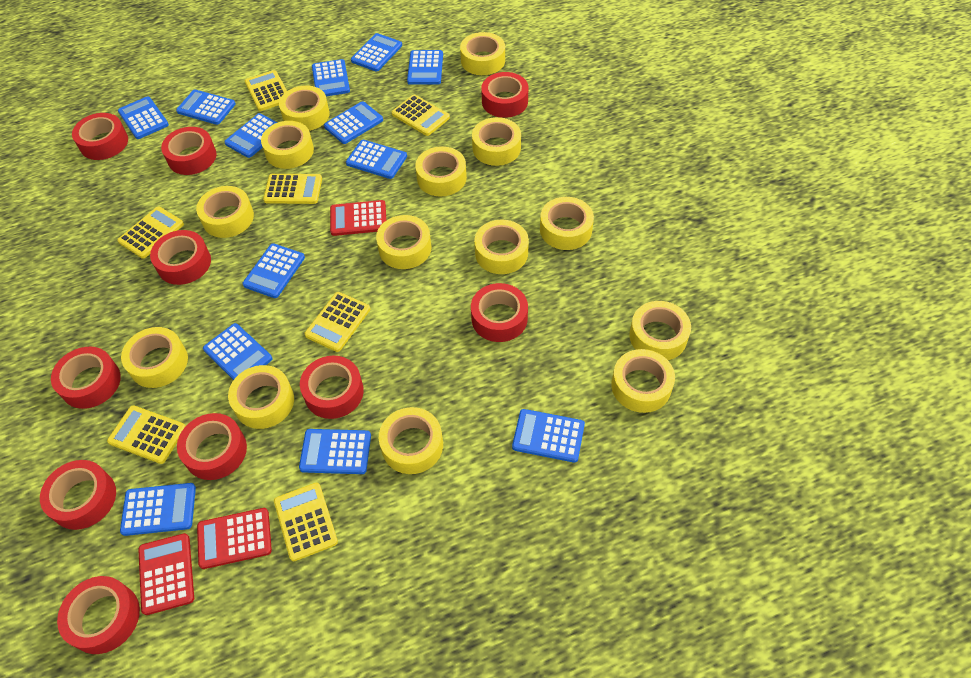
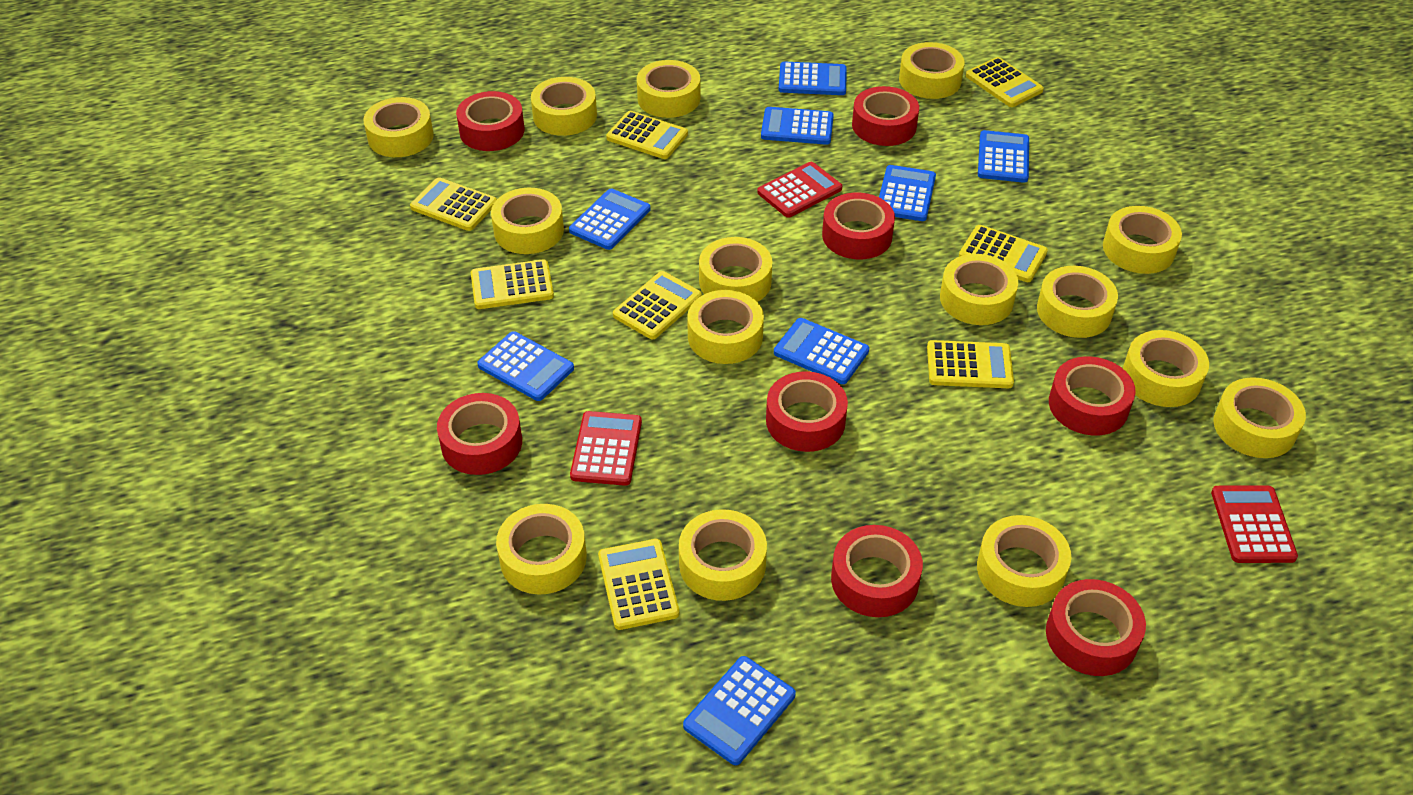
blue calculator: [118,96,169,139] [120,483,196,536] [176,89,236,125] [203,323,272,380] [224,113,278,158] [242,243,305,298] [299,429,371,474] [312,59,350,96] [324,101,383,144] [346,140,407,179] [351,33,402,72] [407,50,443,85] [512,409,585,463] = 13 -> [477,331,574,401] [569,188,650,250] [683,656,796,765] [761,107,834,145] [774,318,869,384] [779,61,847,95] [879,165,936,221] [978,130,1029,183] = 8
red tape: [40,460,116,530] [51,347,121,409] [57,576,140,654] [72,113,128,160] [150,230,211,285] [161,127,216,175] [177,413,247,480] [300,356,364,419] [471,283,528,342] [481,72,528,118] = 10 -> [437,393,522,475] [456,91,525,151] [766,371,848,452] [822,193,895,259] [831,525,923,617] [852,86,919,146] [1046,579,1146,676] [1049,356,1136,436] = 8
yellow calculator: [107,405,186,464] [118,206,184,259] [245,70,287,111] [263,174,322,204] [274,483,338,561] [304,292,370,352] [392,95,450,136] = 7 -> [410,177,497,231] [471,259,554,309] [598,539,679,630] [606,111,688,159] [613,271,702,339] [927,340,1014,388] [959,225,1048,282] [966,57,1044,107] = 8
yellow tape: [121,327,188,388] [196,186,254,238] [228,365,294,429] [261,121,314,169] [279,85,330,131] [376,215,432,269] [379,407,443,474] [415,146,467,196] [460,32,505,75] [472,117,521,166] [474,220,529,274] [540,197,594,250] [611,349,675,413] [629,301,691,360] = 14 -> [363,97,434,157] [491,188,564,254] [496,504,587,595] [531,77,597,136] [637,60,700,118] [679,509,767,601] [687,290,764,364] [699,237,772,302] [899,42,965,99] [940,254,1018,325] [977,515,1071,607] [1037,266,1118,338] [1103,206,1182,274] [1123,330,1209,407] [1213,377,1306,458] = 15

